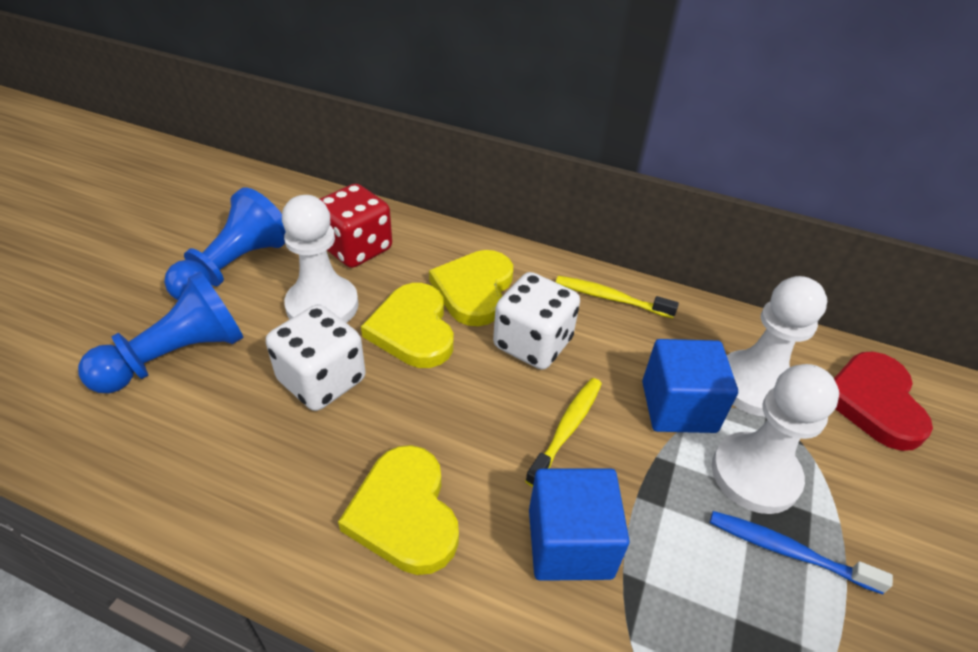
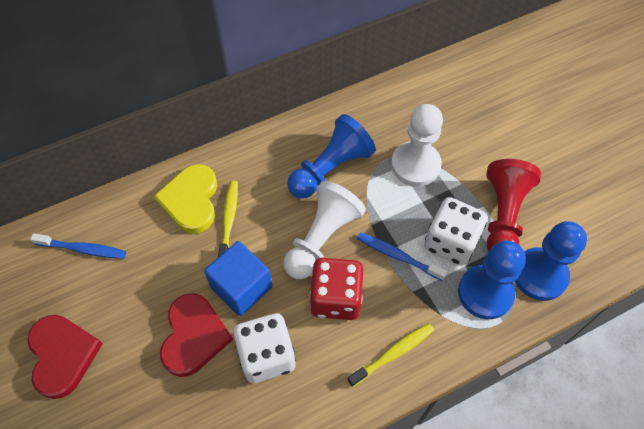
blue cube: [529,468,629,581] [642,339,738,433] = 2 -> [204,241,272,316] = 1
blue pawn: [78,272,244,393] [164,187,286,300] = 2 -> [287,114,376,199] [458,241,526,319] [515,221,587,301] = 3
blue toothbrush: [710,511,893,594] = 1 -> [30,233,126,259] [357,232,447,281] = 2
red heart: [834,352,933,451] = 1 -> [27,315,103,399] [160,293,233,377] = 2
red pawn: none = 0 -> [486,159,541,251] = 1
white pawn: [282,195,359,323] [712,364,839,514] [727,276,827,416] = 3 -> [283,181,366,279] [391,104,443,186] = 2
yellow heart: [338,445,459,575] [361,283,453,368] [429,250,513,326] = 3 -> [154,164,217,234] = 1

